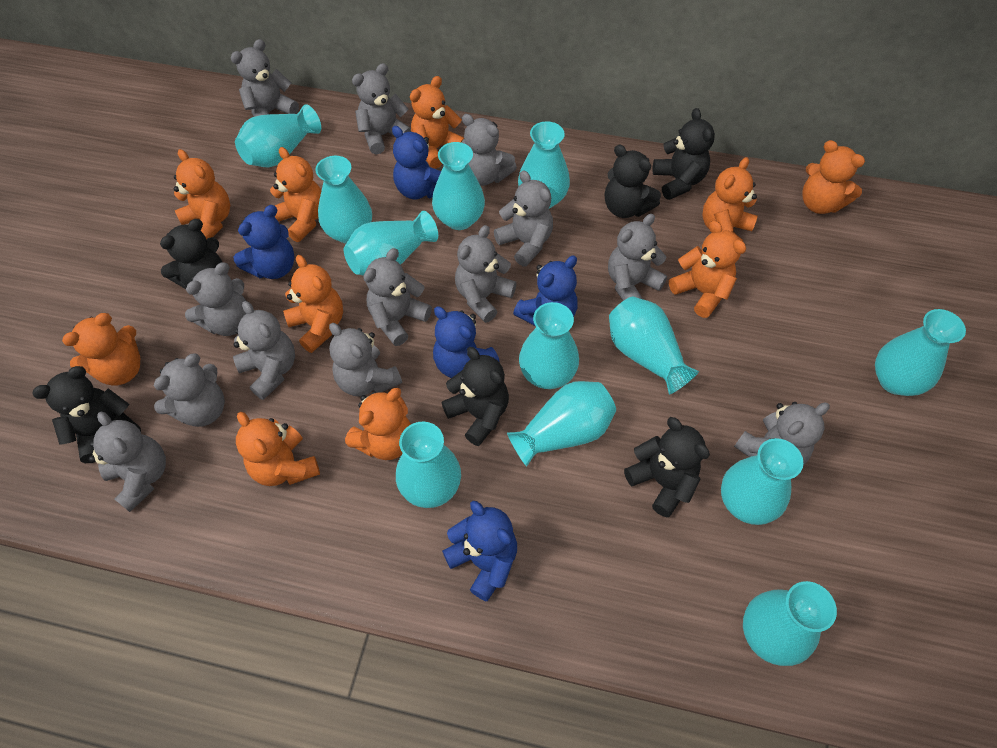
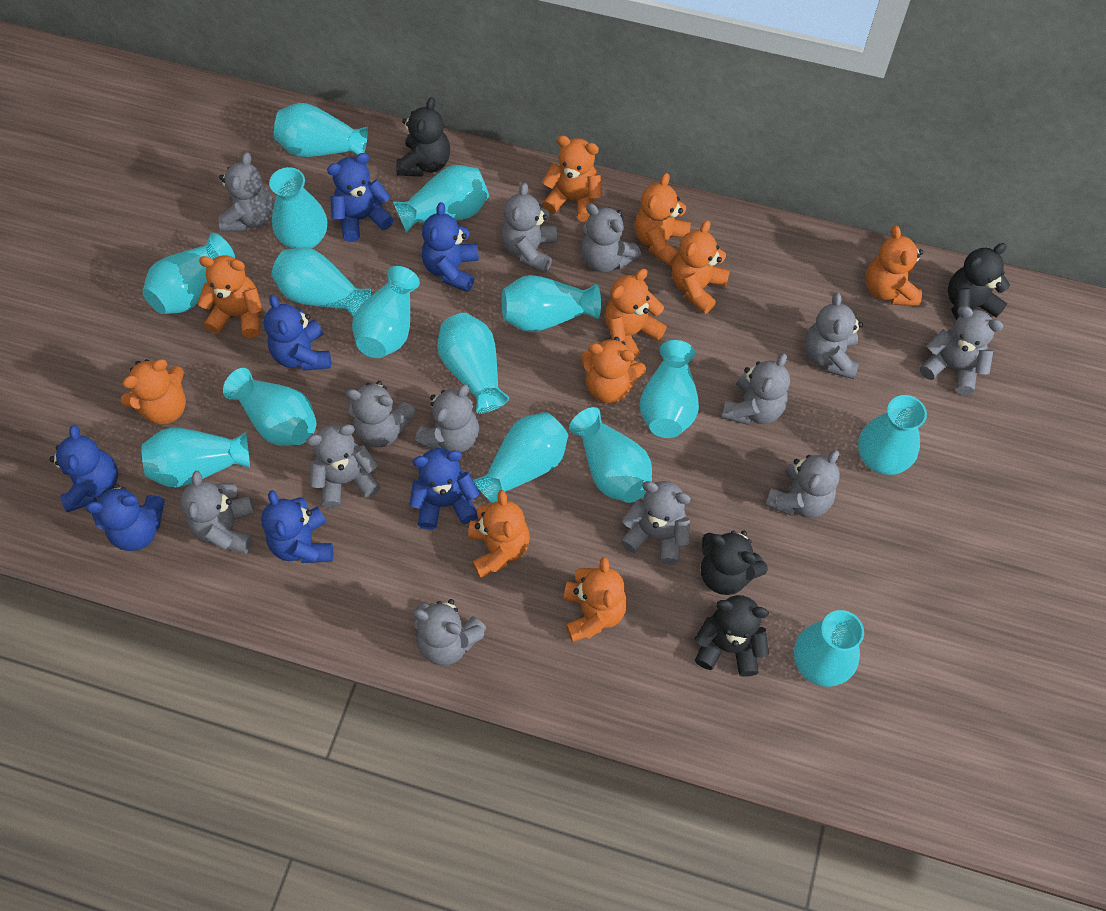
black teddy bear: [32,366,141,463] [160,219,222,289] [441,347,509,446] [605,145,661,218] [624,417,710,517] [652,108,715,200] = 6 -> [396,97,450,177] [695,595,769,677] [701,530,768,595] [948,243,1010,320] = 4
blue teddy bear: [234,205,295,279] [392,126,441,199] [433,306,500,378] [442,501,517,601] [513,256,578,326] = 5 -> [49,425,118,512] [86,484,165,551] [261,490,333,563] [264,295,331,371] [327,153,394,242] [409,448,479,530] [422,202,479,292] = 7
turquoise vase: [235,104,321,167] [315,156,372,244] [344,211,438,276] [396,421,461,508] [432,142,485,230] [507,381,616,467] [518,121,570,208] [519,302,579,389] [609,296,699,395] [721,438,803,525] [743,581,837,666] [875,309,966,396] = 12 -> [142,233,235,314] [142,428,250,487] [223,368,316,446] [269,167,327,249] [271,248,371,318] [274,103,368,157] [352,266,420,358] [393,165,489,233] [437,313,509,414] [473,412,568,503] [502,275,601,332] [569,407,652,503] [640,340,699,438] [794,610,864,687] [858,395,927,475] = 15

